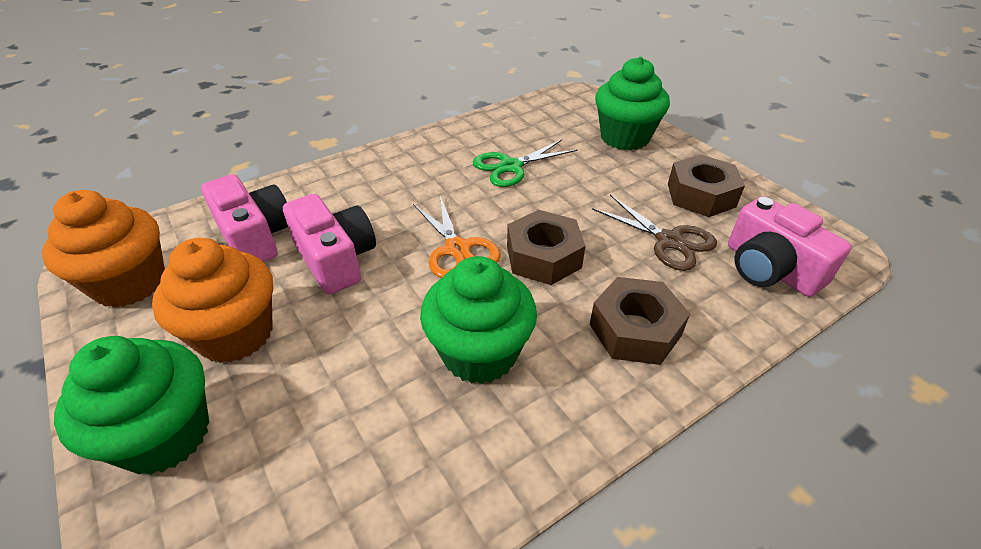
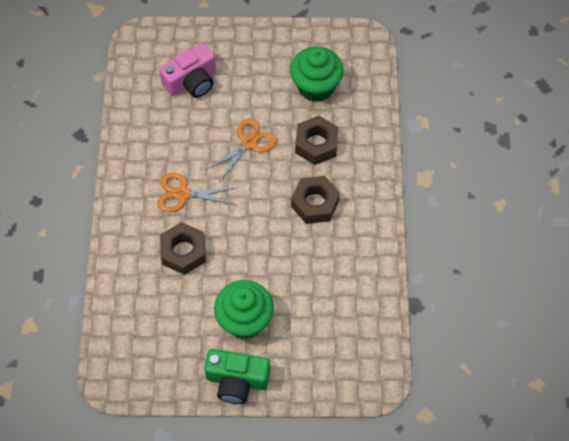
brown scissors: [592,195,717,271] = 1 -> none = 0
green camera: none = 0 -> [204,349,270,404] = 1
green cupcake: [54,336,209,475] [420,256,537,384] [595,57,670,151] = 3 -> [214,280,274,339] [290,47,344,102] = 2
green scissors: [473,139,578,187] = 1 -> none = 0
orange cupcake: [42,190,165,308] [152,238,273,363] = 2 -> none = 0
orange scissors: [413,196,501,278] = 1 -> [157,173,237,212] [206,118,277,181] = 2
pink camera: [201,174,288,262] [283,194,376,294] [728,196,852,297] = 3 -> [159,43,216,98] = 1

